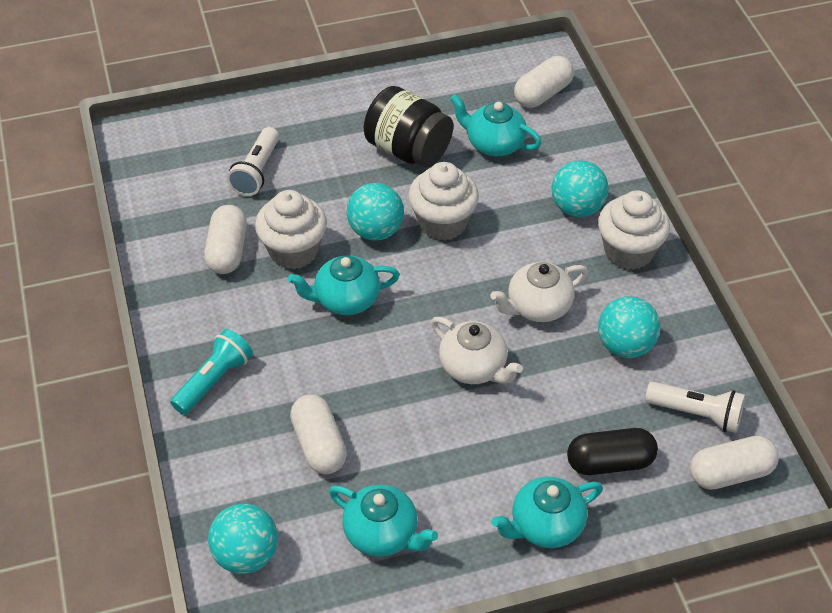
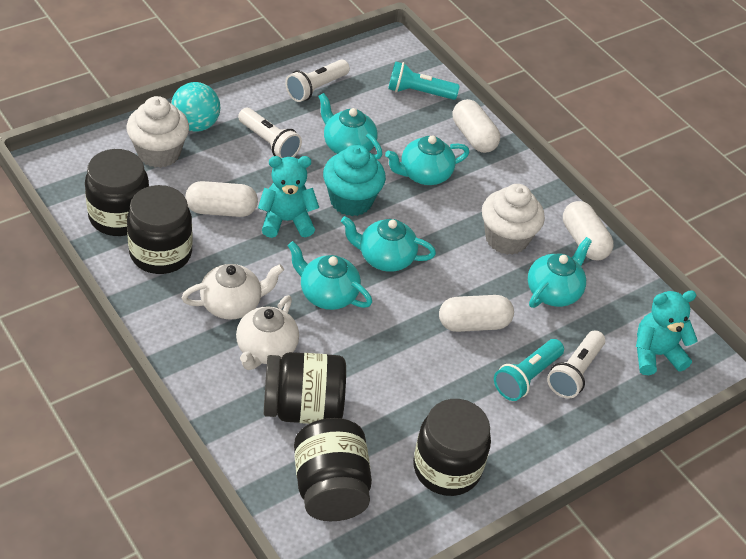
black capsule: [567,428,658,475] = 1 -> none = 0
black jar: [364,86,453,168] = 1 -> [85,149,149,236] [127,185,193,274] [264,352,346,424] [294,418,372,521] [413,399,491,496] = 5
turquoise ball: [208,504,278,574] [346,183,404,240] [551,160,608,217] [598,296,660,358] = 4 -> [171,82,220,132] = 1
turquoise cupcake: none = 0 -> [323,145,386,216] = 1
turquoise flashlight: [170,329,253,415] = 1 -> [388,61,460,100] [494,339,564,401] = 2
turquoise teapot: [288,255,400,315] [329,485,438,557] [450,94,542,156] [492,477,603,548] = 4 -> [288,241,372,310] [318,93,382,159] [341,216,436,272] [385,135,469,185] [528,237,592,308] = 5
turquoise teddy bear: none = 0 -> [258,156,319,238] [636,290,698,375] = 2
white cupcake: [255,190,327,269] [408,162,479,241] [598,190,670,270] = 3 -> [126,96,189,168] [482,184,545,255] = 2
white flashlight: [227,127,279,196] [645,382,745,433] = 2 -> [238,108,302,158] [285,59,350,102] [547,330,605,398] = 3

